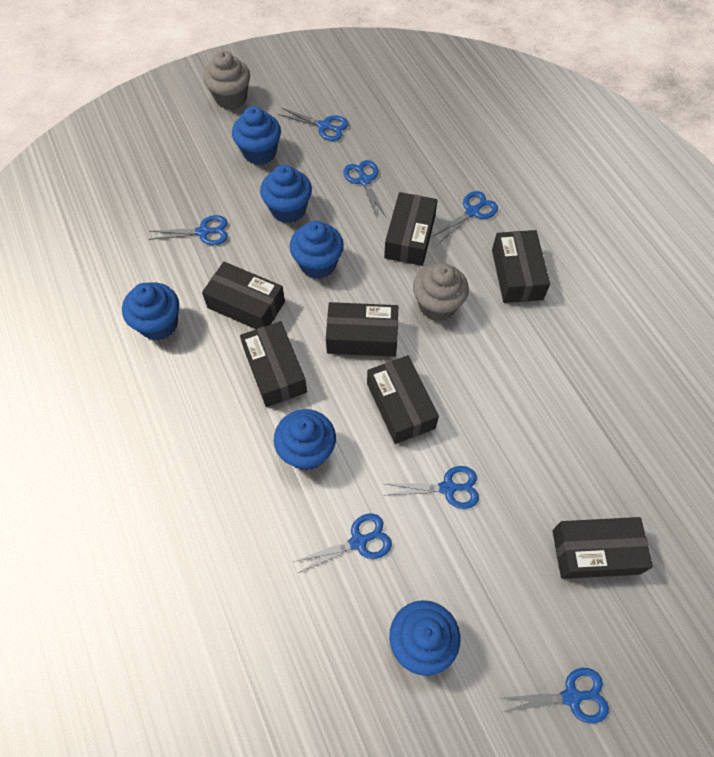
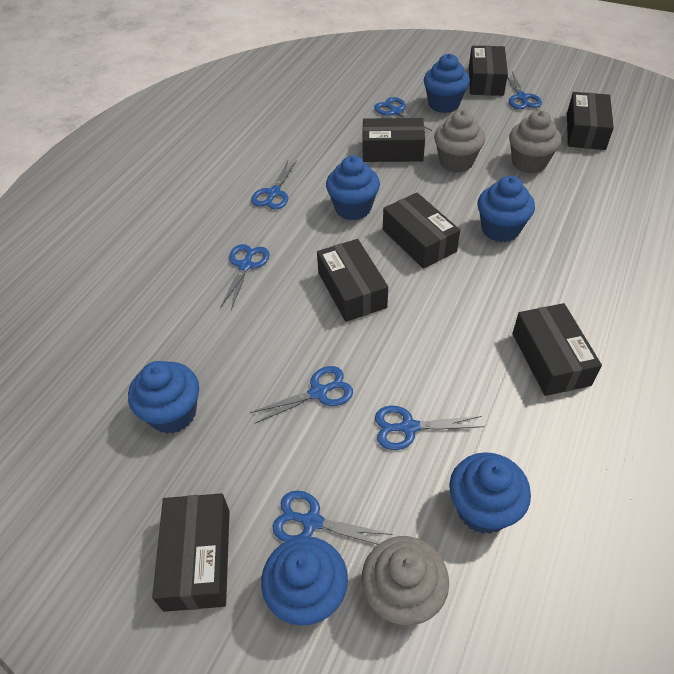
grey cupcake: [203,51,250,109] [413,263,469,321] = 2 -> [362,536,449,625] [434,110,485,172] [509,110,561,173] = 3

